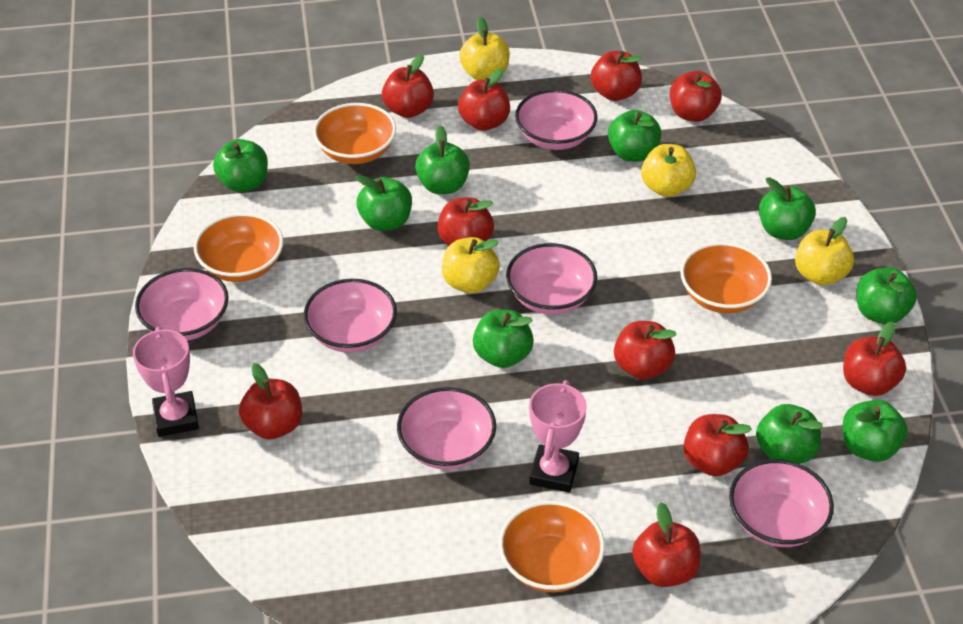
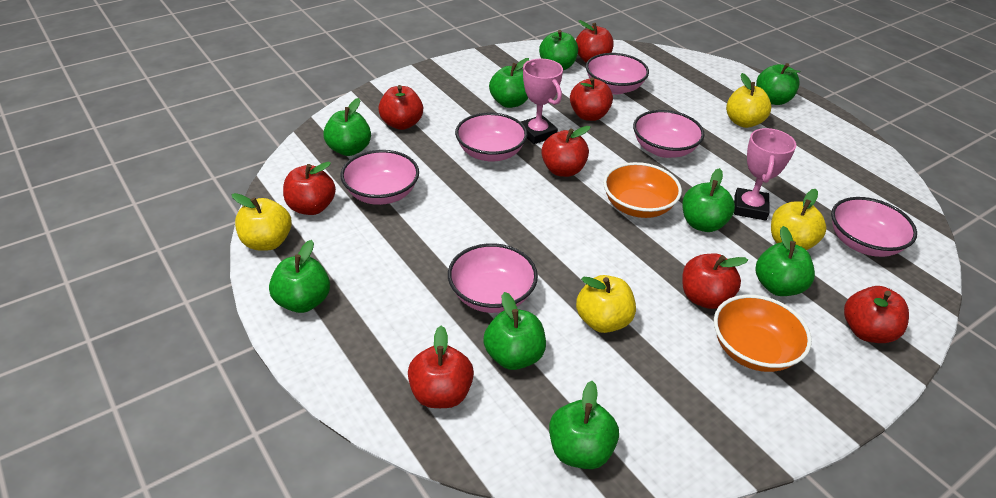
orange bowl: [194,213,284,282] [313,103,396,164] [499,501,605,592] [680,242,772,313] = 4 -> [603,162,682,218] [714,295,812,372] = 2
red apple: [239,363,302,440] [382,54,434,118] [437,197,494,246] [458,68,510,131] [591,51,642,101] [614,321,677,380] [632,503,700,587] [670,71,722,122] [683,414,752,477] [843,321,906,396] = 10 -> [283,161,336,215] [378,85,423,130] [408,326,474,408] [541,126,591,177] [570,77,613,121] [576,20,614,63] [682,254,748,309] [844,286,909,343] = 8

